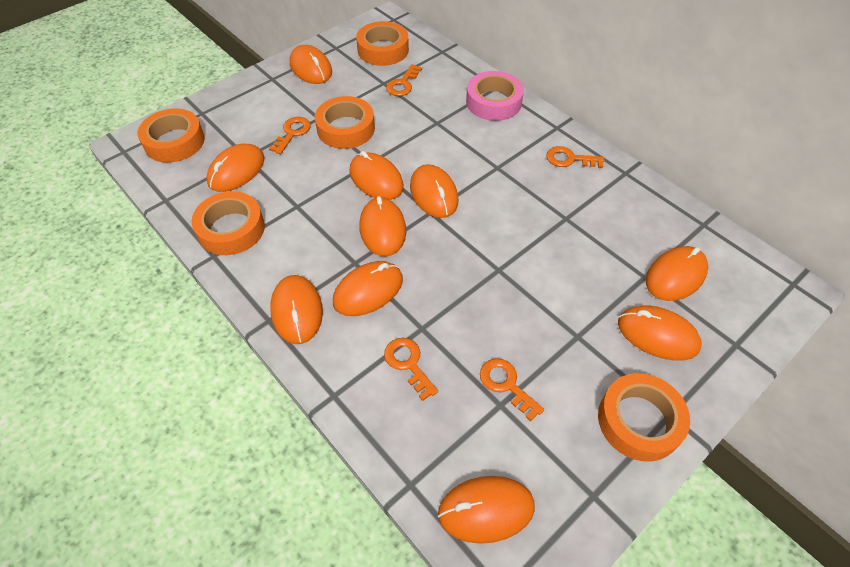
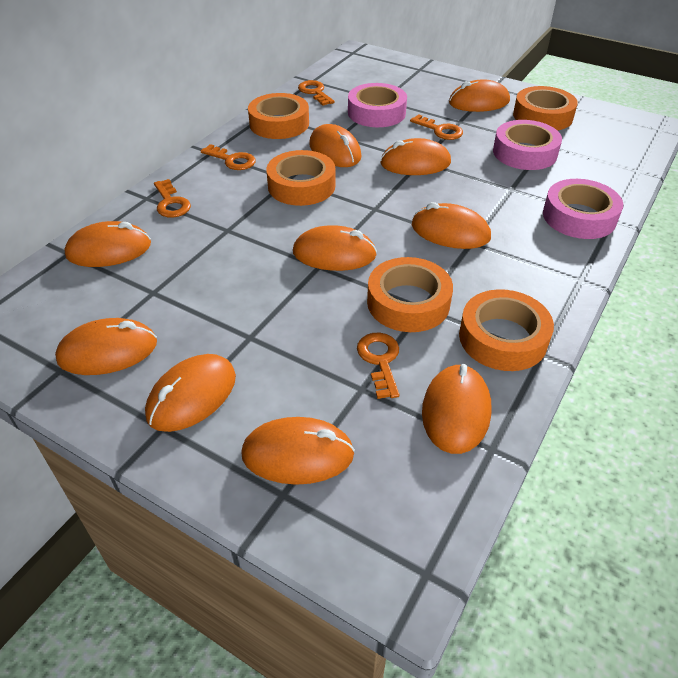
pink tape: [466,71,524,121] = 1 -> [348,83,407,127] [493,120,562,170] [543,179,623,239] = 3

